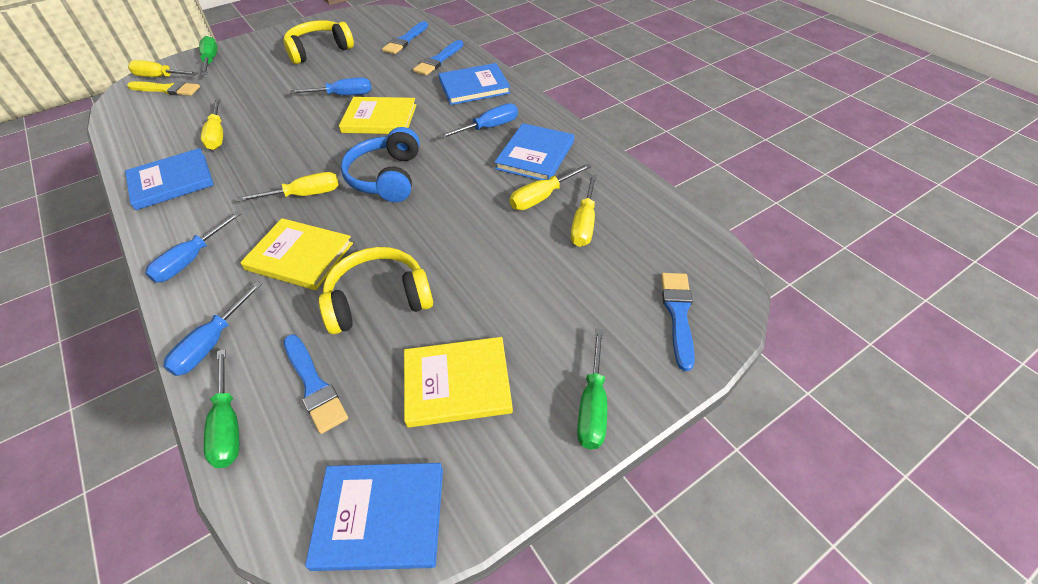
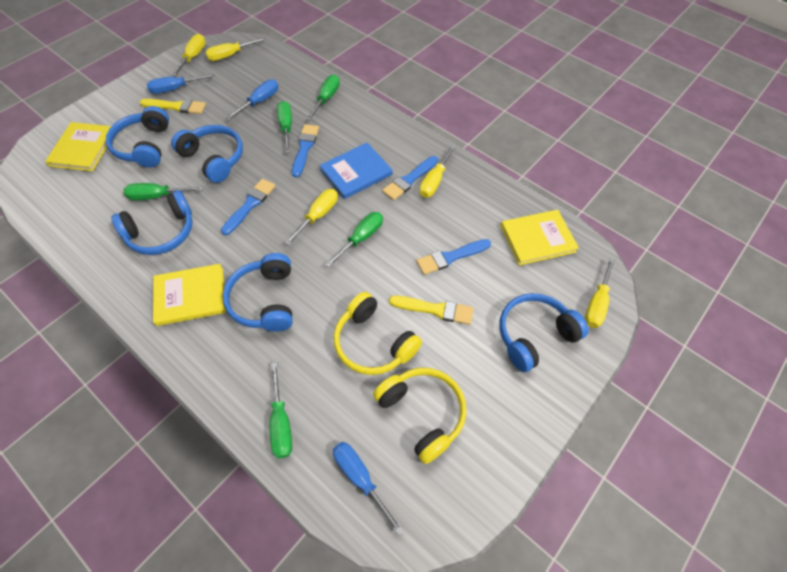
blue book: [125,148,214,210] [305,463,443,571] [439,63,510,105] [494,123,574,180] = 4 -> [320,143,392,199] = 1
blue headphones: [341,127,420,202] = 1 -> [105,106,169,167] [111,190,193,255] [171,125,243,183] [223,253,293,332] [499,293,589,372] = 5
blue screwdriver: [145,211,241,283] [163,281,262,376] [290,77,372,95] [439,103,518,139] = 4 -> [147,74,215,94] [226,79,279,120] [333,442,404,536] = 3
green screwdriver: [199,36,218,75] [204,349,239,468] [577,329,607,449] = 3 -> [123,183,203,200] [270,362,292,458] [277,101,292,153] [306,75,340,121] [325,212,383,268] = 5
yellow brush: [127,81,200,96] = 1 -> [140,99,206,114] [389,296,474,325] = 2

